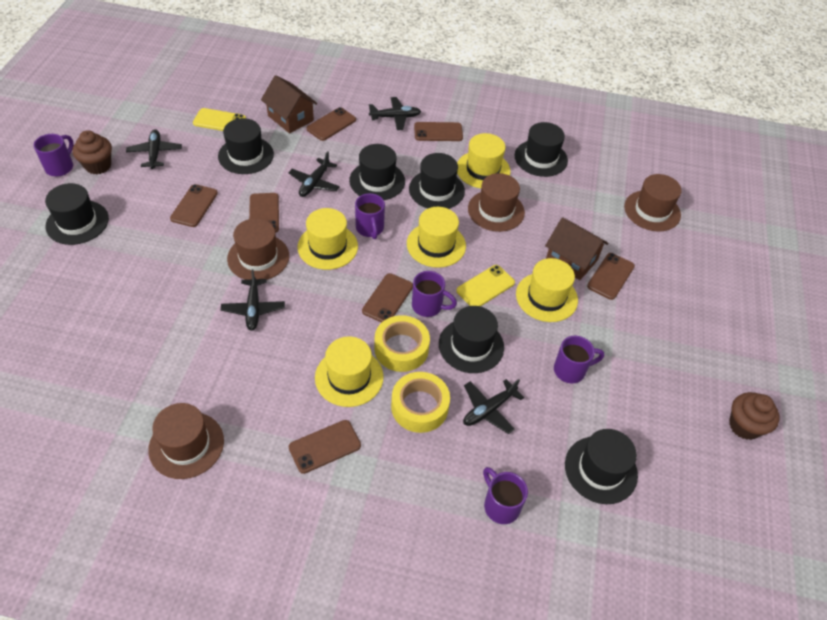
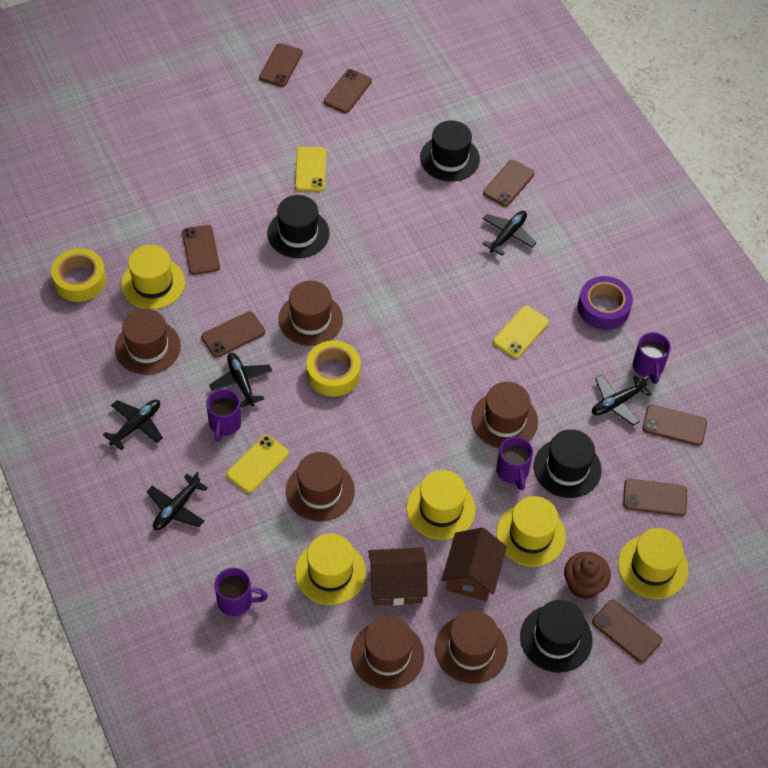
black hat: [45,183,109,245] [218,118,274,174] [349,144,405,200] [409,153,465,209] [439,306,504,373] [514,122,568,177] [565,429,638,504] = 7 -> [267,195,330,258] [420,120,480,182] [520,600,592,673] [534,429,602,498] = 4
brown cupcake: [72,130,112,174] [729,392,780,440] = 2 -> [564,552,611,599] = 1
brown hat: [148,403,224,479] [227,218,289,280] [468,173,525,232] [624,174,682,232] = 4 -> [115,308,181,375] [279,281,343,346] [286,452,355,521] [351,616,424,690] [435,611,508,684] [471,382,538,448] = 6
brown phone: [170,184,218,227] [249,193,279,233] [289,420,361,474] [306,107,356,141] [362,273,413,323] [414,122,463,141] [587,253,635,300] = 7 -> [182,225,220,275] [201,311,265,358] [259,43,303,87] [324,69,372,113] [483,160,535,207] [592,600,662,663] [623,479,687,516] [643,404,707,446] = 8
purple mug: [34,134,74,176] [355,193,385,239] [412,271,457,317] [483,467,528,524] [554,336,604,383] = 5 -> [206,389,241,442] [215,568,268,616] [496,437,533,491] [633,332,671,384] = 4
purple tape: none = 0 -> [578,276,633,330] = 1
yellow phone: [193,108,246,131] [456,265,515,306] = 2 -> [226,435,289,493] [295,147,326,191] [493,306,549,358] = 3

